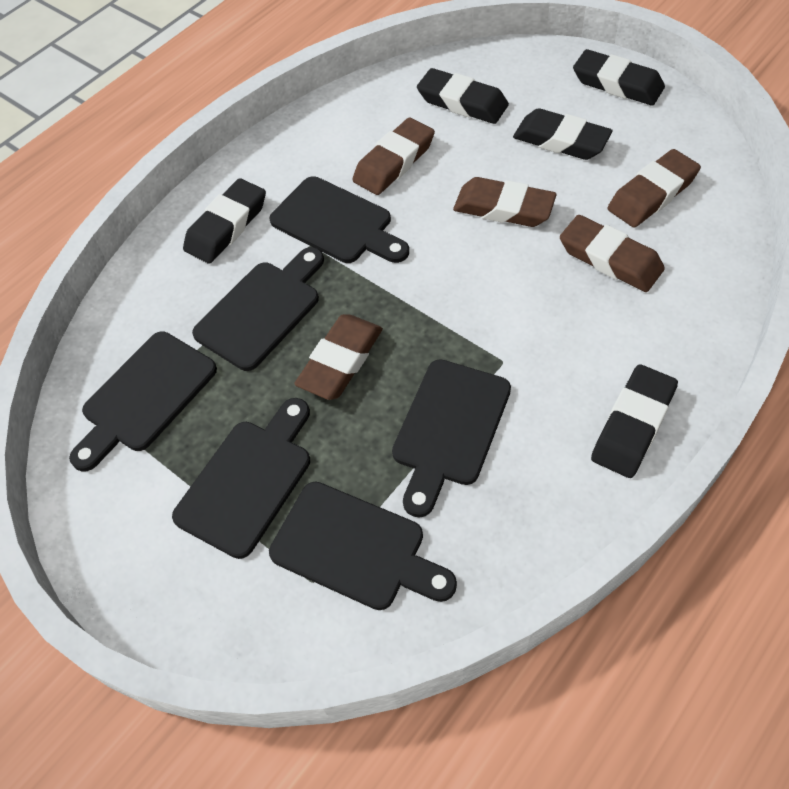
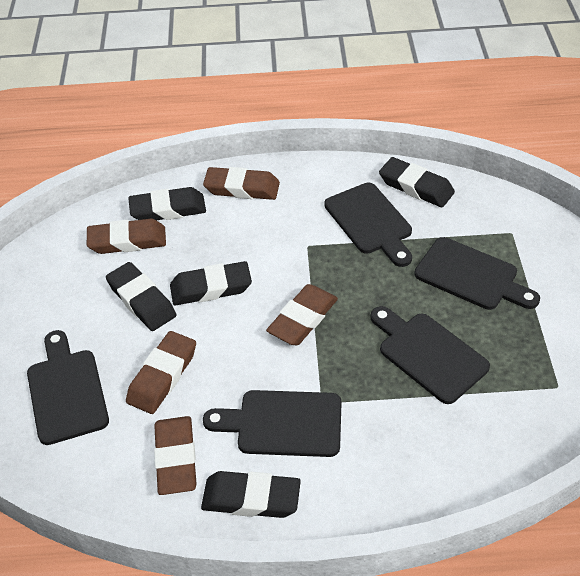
black cutting board: [69,332,217,471] [172,398,310,559] [192,247,324,371] [269,176,409,263] [269,482,457,610] [392,359,511,517] = 6 -> [27,330,109,445] [203,390,342,457] [324,183,412,267] [370,306,490,404] [414,237,540,310] = 5

